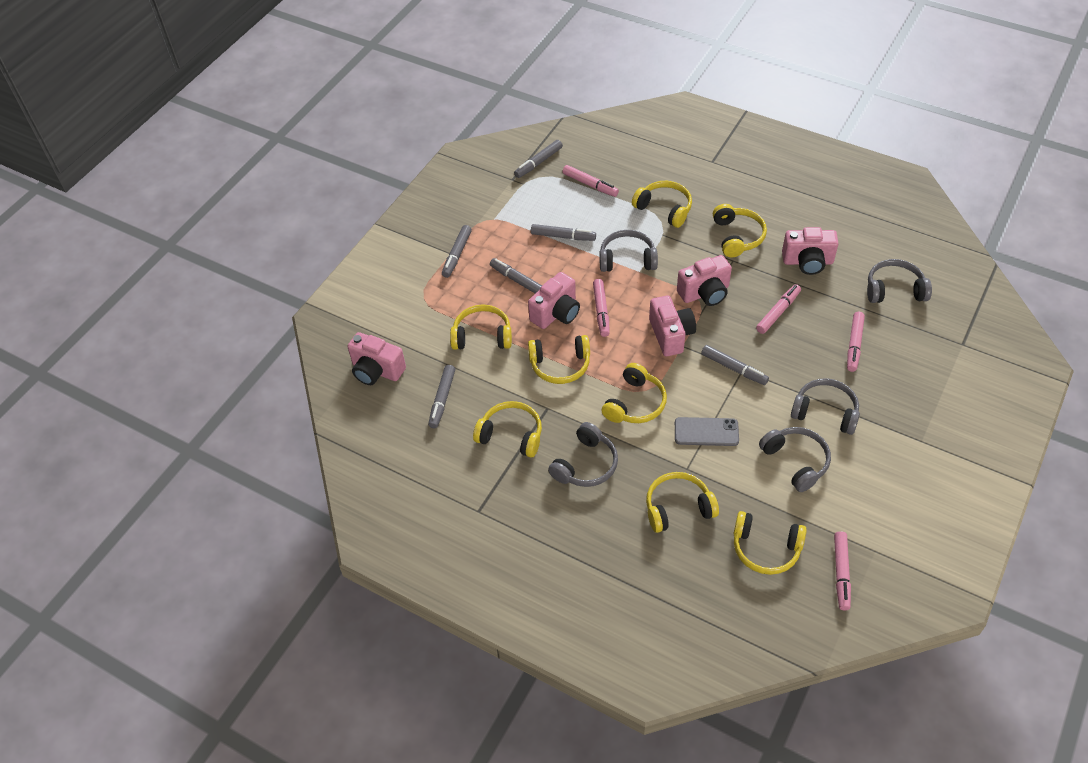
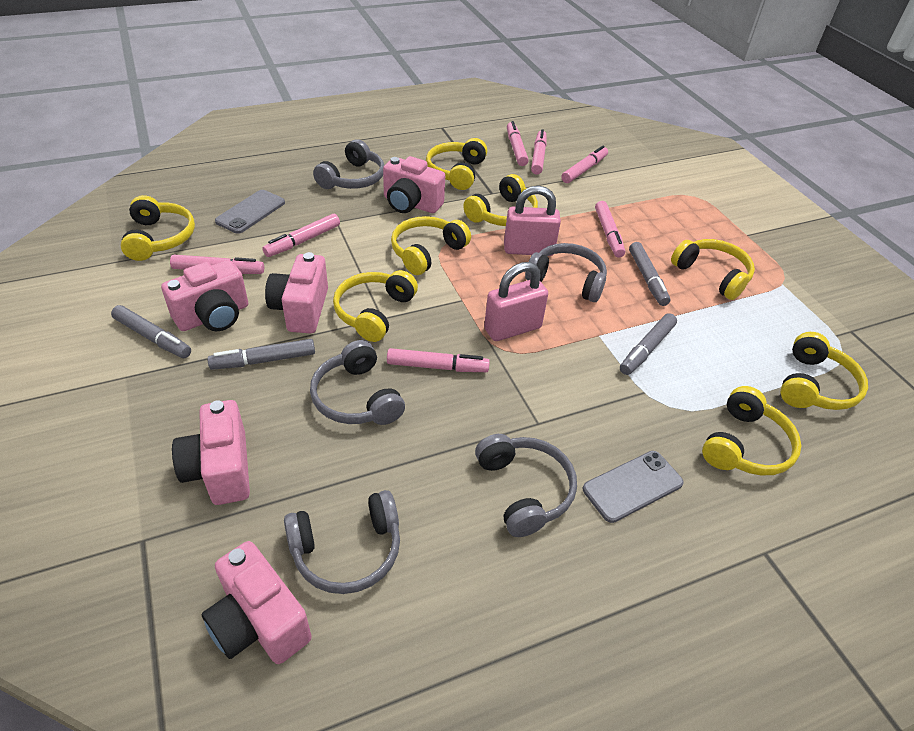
grey marker: [428,365,455,428] [442,225,472,278] [490,258,542,294] [514,140,563,178] [531,224,596,241] [701,345,769,385] = 6 -> [111,305,191,358] [207,339,315,370] [620,313,677,375] [629,242,671,306] = 4
grey phone: [675,417,739,446] = 1 -> [215,190,285,234] [583,451,684,523] = 2
pink marker: [562,165,619,197] [593,279,610,337] [756,284,801,334] [834,531,851,610] [847,312,865,372] = 5 -> [170,255,264,274] [262,214,340,257] [387,348,490,372] [507,121,529,166] [531,129,547,175] [561,146,608,183] [595,201,625,258] = 7
pink padlock: none = 0 -> [484,262,548,341] [504,186,561,256] = 2

